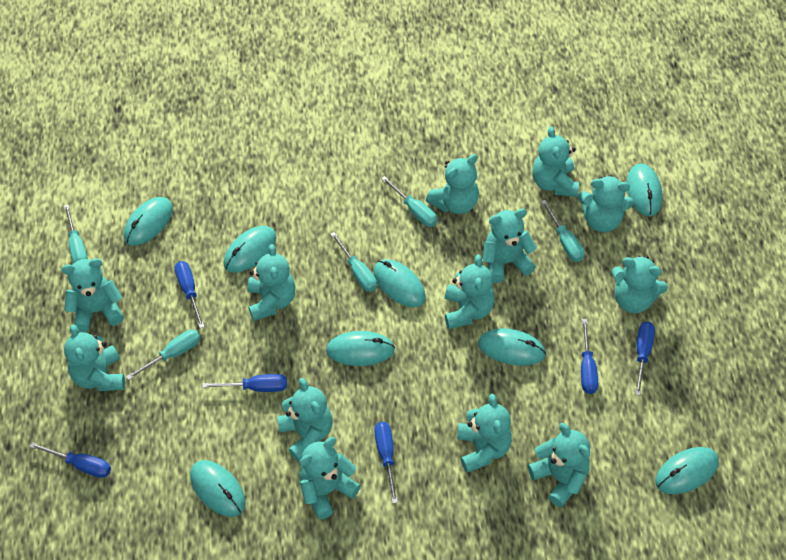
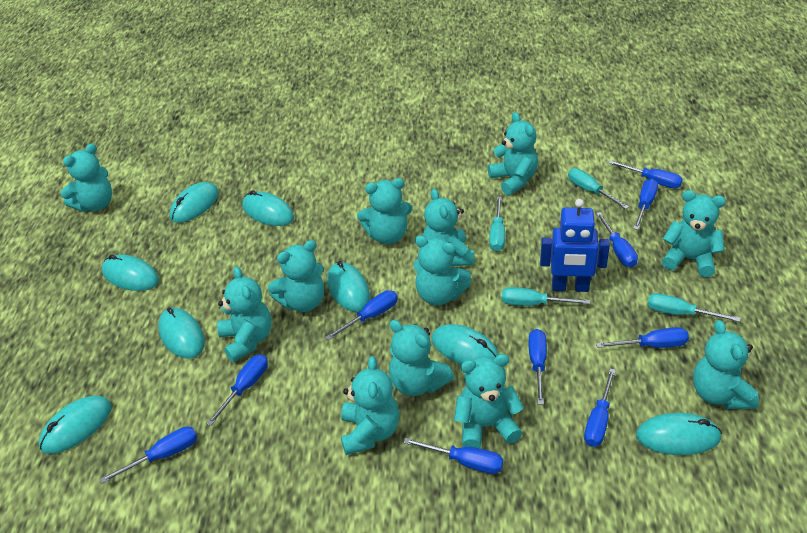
blue robot: none = 0 -> [540,199,610,292] = 1
blue screwdriver: [29,442,111,478] [175,261,205,328] [202,374,287,392] [374,422,398,504] [581,319,598,394] [635,322,655,396] = 6 -> [100,427,197,483] [206,354,268,426] [325,290,398,340] [403,438,503,474] [528,329,547,405] [584,368,616,447] [596,212,638,267] [596,327,689,348] [608,160,683,189] [633,179,658,230] = 10
turquoise screwdriver: [64,204,88,263] [126,329,200,380] [330,232,377,292] [381,176,437,227] [541,200,584,262] = 5 -> [489,197,505,251] [501,287,590,306] [568,168,629,209] [648,293,740,322] = 4
turquoise teddy bear: [62,258,124,332] [64,324,125,391] [247,244,296,321] [277,378,332,461] [299,437,361,520] [426,154,479,214] [445,255,495,329] [457,394,512,473] [483,208,537,283] [528,423,590,507] [532,126,579,197] [578,175,634,232] [612,256,668,313] = 13 -> [61,144,112,212] [217,266,272,362] [268,240,324,312] [341,356,399,455] [357,178,412,244] [389,320,454,396] [414,235,471,305] [422,189,474,266] [454,354,524,448] [488,112,538,195] [662,190,726,277] [693,320,759,409] = 12

